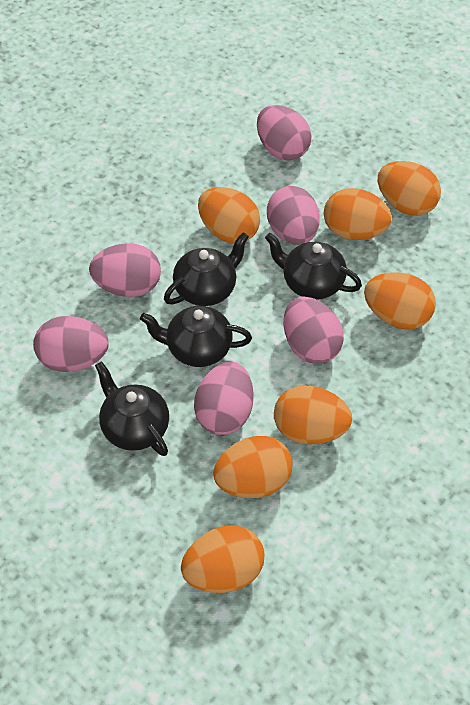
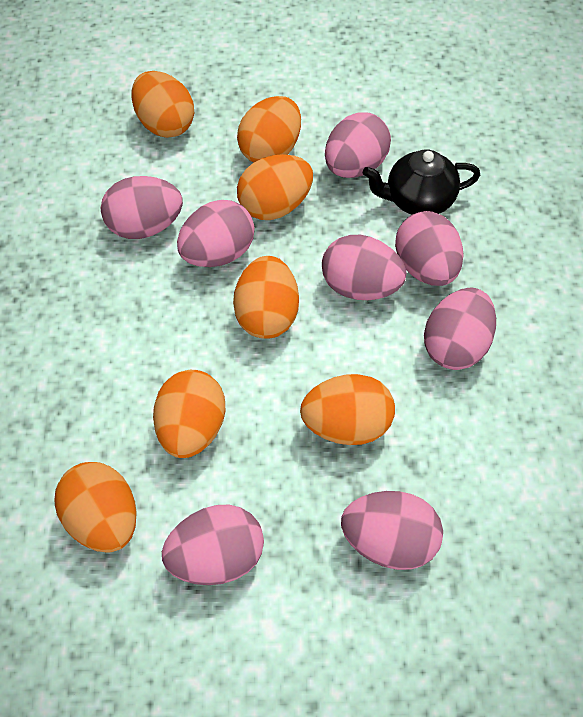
black teapot: [95,361,169,456] [140,306,252,367] [164,232,249,306] [265,233,362,300] = 4 -> [363,150,480,215] = 1
pink egg: [33,316,109,372] [89,243,161,297] [194,362,254,435] [257,105,312,161] [267,186,320,245] [284,296,344,364] = 6 -> [101,176,183,239] [162,505,264,585] [177,200,255,267] [322,235,407,300] [325,112,391,178] [341,491,443,570] [395,211,464,286] [424,288,496,370] = 8

